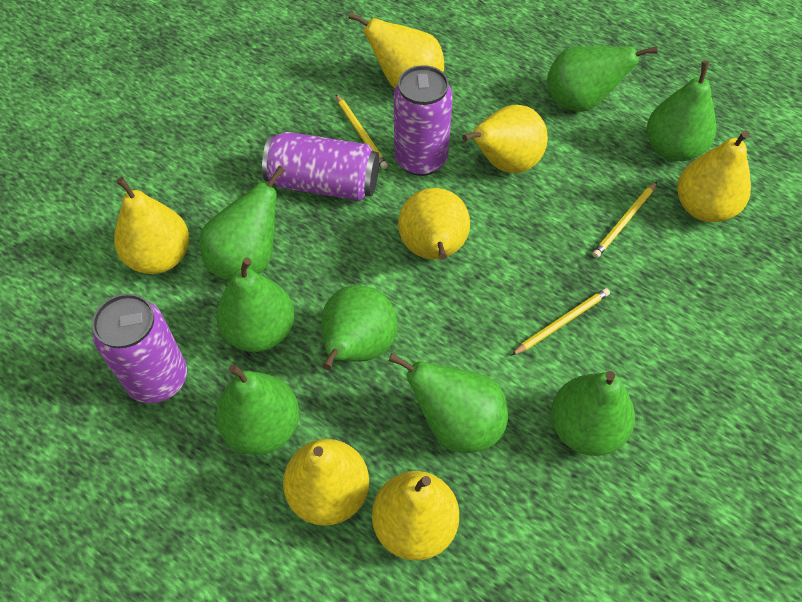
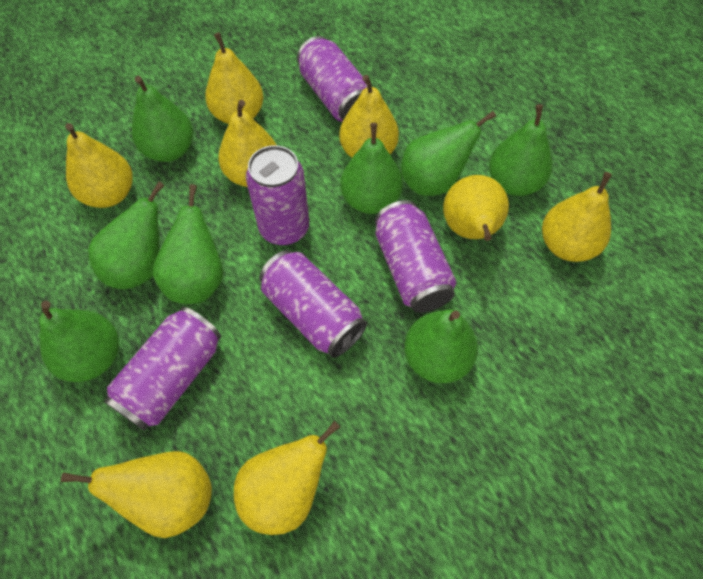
purple can: [92,294,187,403] [262,132,379,201] [394,65,453,176] = 3 -> [104,307,221,431] [246,145,309,245] [259,250,367,358] [297,36,367,122] [375,200,456,313] = 5
yellow pear: [114,177,189,274] [283,439,369,526] [348,12,444,88] [372,471,459,561] [398,188,470,260] [462,105,548,173] [677,130,751,222] = 7 -> [61,451,212,538] [65,123,132,208] [205,32,264,124] [218,100,277,187] [234,421,340,535] [339,75,399,158] [443,175,509,241] [542,172,612,262] = 8
yellow pencil: [336,94,388,169] [512,288,610,355] [593,182,657,258] = 3 -> none = 0

